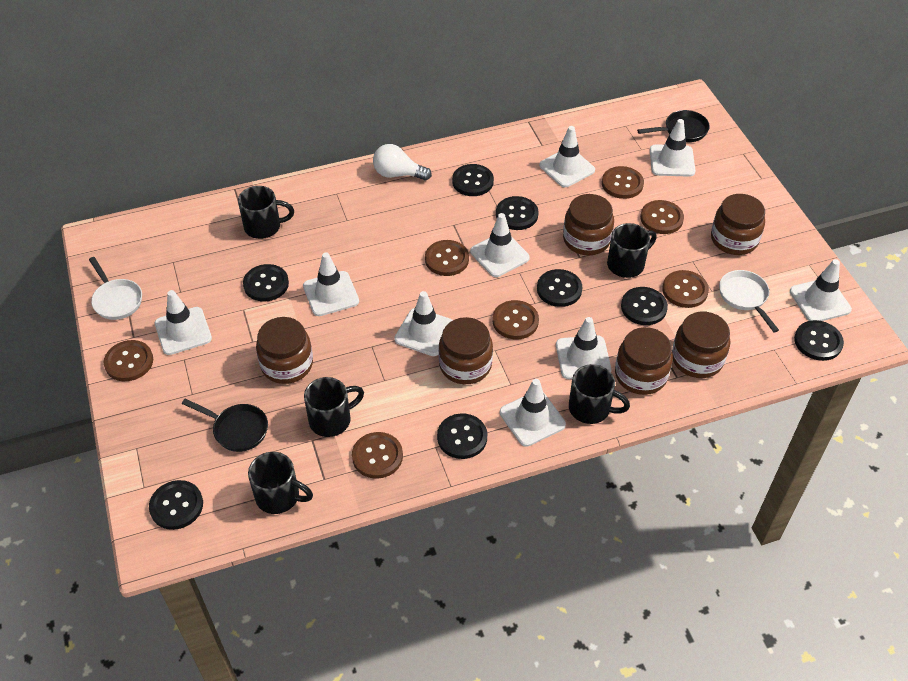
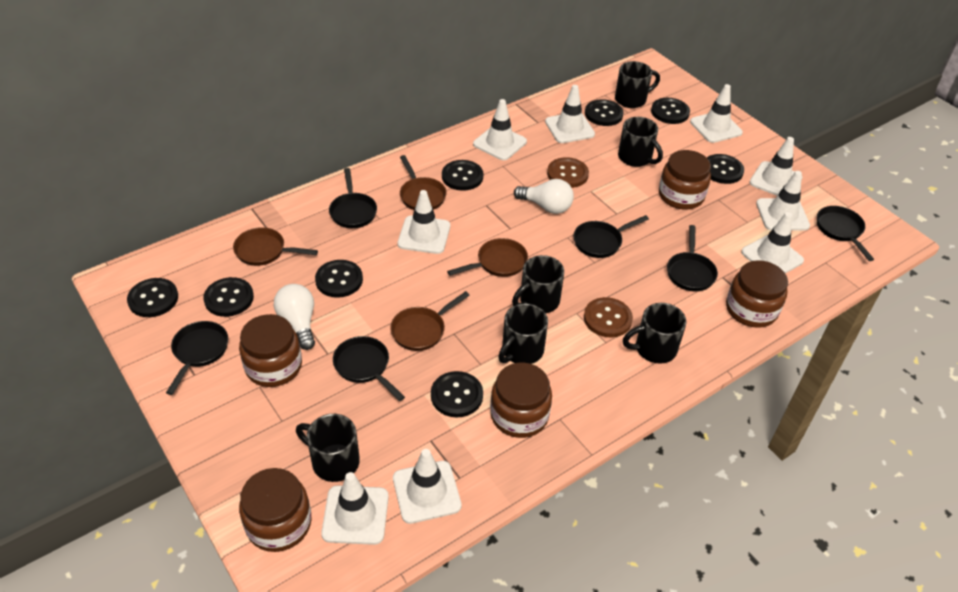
black mug: [238,186,294,239] [248,452,313,514] [304,377,364,437] [569,364,630,424] [607,223,657,278] = 5 -> [296,414,360,482] [498,303,548,364] [512,255,564,313] [615,61,660,108] [618,117,663,167] [623,303,687,364] = 6
black pan: [182,399,268,452] [637,110,710,142] = 2 -> [166,321,228,395] [329,168,377,228] [333,336,405,401] [574,215,649,258] [667,225,718,292] [817,206,874,261] = 6
brown button: [104,340,153,381] [352,432,403,479] [425,240,469,276] [493,300,539,339] [602,166,644,199] [640,200,684,234] [662,270,709,308] = 7 -> [547,157,589,188] [584,297,633,337] = 2
brown jar: [256,317,313,384] [439,317,493,384] [563,194,614,255] [615,327,673,395] [672,312,730,378] [711,194,765,255] = 6 -> [239,314,302,387] [239,468,312,552] [490,362,552,438] [659,150,711,209] [726,260,788,328] = 5
brown pan: none = 0 -> [233,227,318,266] [390,291,470,351] [400,155,447,210] [447,238,528,277] = 4
white light bulb: [373,144,432,181] = 1 -> [274,284,315,350] [514,179,574,214] = 2
white pan: [89,257,142,320] [719,270,779,332] = 2 -> none = 0

